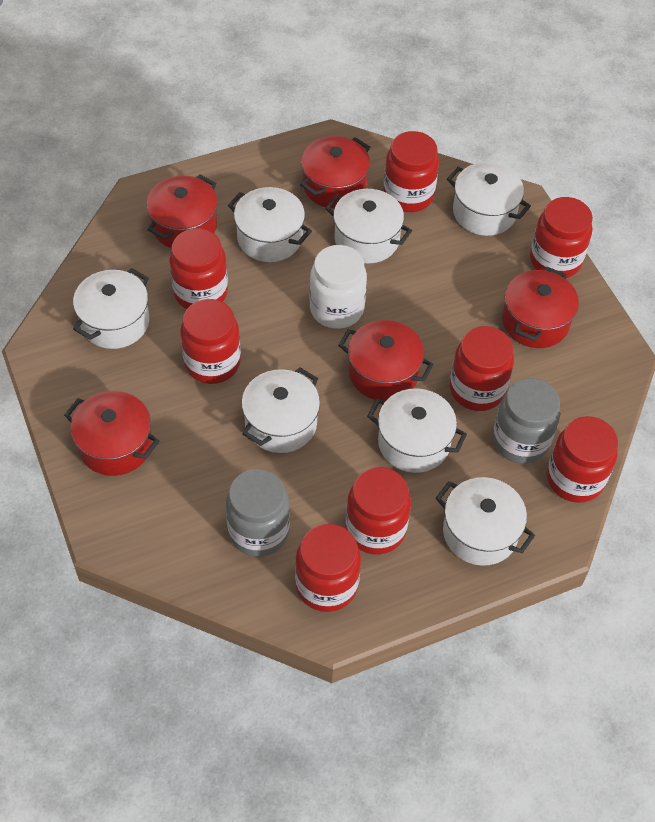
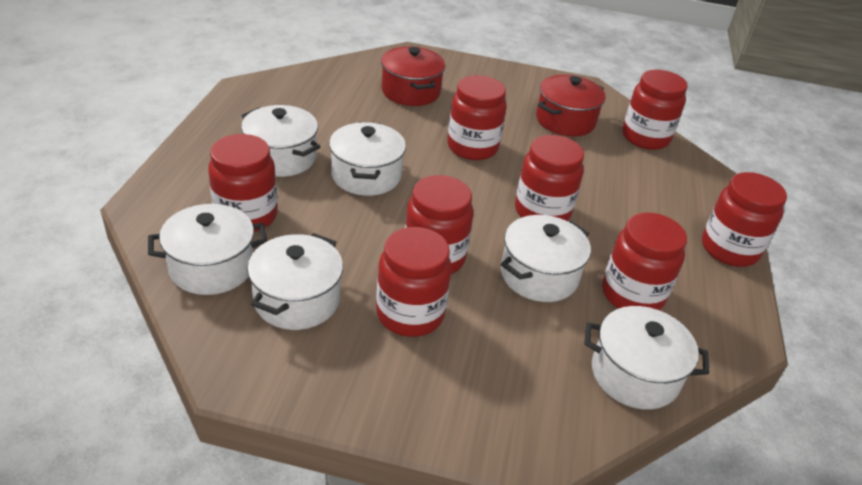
grey jar: [226,469,290,557] [493,378,560,464] = 2 -> none = 0
red pot: [64,391,159,476] [146,175,218,248] [300,136,370,209] [338,320,434,401] [502,267,579,348] = 5 -> [381,46,446,106] [536,75,606,136] = 2
white jar: [309,245,367,329] = 1 -> none = 0
white pot: [73,268,149,349] [228,187,312,262] [241,367,320,453] [325,189,412,263] [367,388,467,473] [436,477,535,566] [447,162,531,236] = 7 -> [148,204,267,295] [241,105,320,177] [247,233,343,330] [329,122,406,196] [501,215,591,302] [584,306,709,410] = 6

